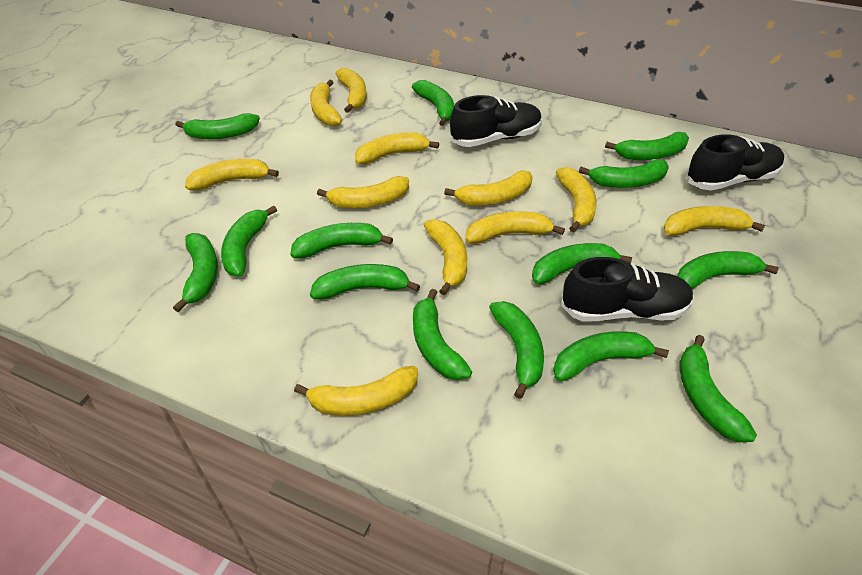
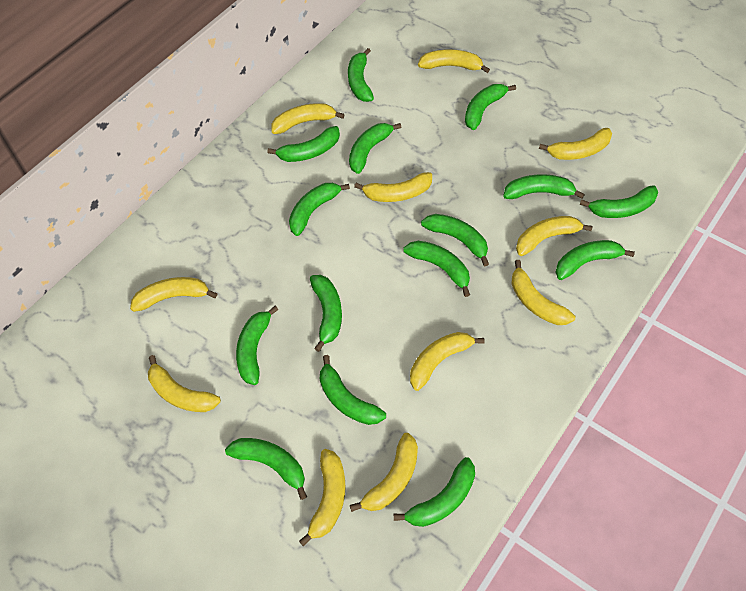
black shoe: [450,95,542,147] [561,257,694,321] [686,134,784,191] = 3 -> none = 0
green banana: [173,233,218,312] [176,113,260,139] [221,206,277,277] [290,223,393,258] [310,264,420,300] [412,80,454,126] [413,289,472,380] [489,301,544,399] [532,243,632,284] [553,331,669,381] [579,159,669,188] [605,132,689,160] [677,251,779,289] [679,335,757,442] = 14 -> [225,438,307,500] [236,306,278,385] [267,126,340,162] [289,183,350,236] [310,275,342,352] [320,355,386,425] [348,48,374,102] [349,123,402,174] [394,457,475,527] [403,241,470,297] [421,214,489,267] [465,84,516,130] [503,174,585,199] [555,240,635,280] [580,185,658,218] = 15

